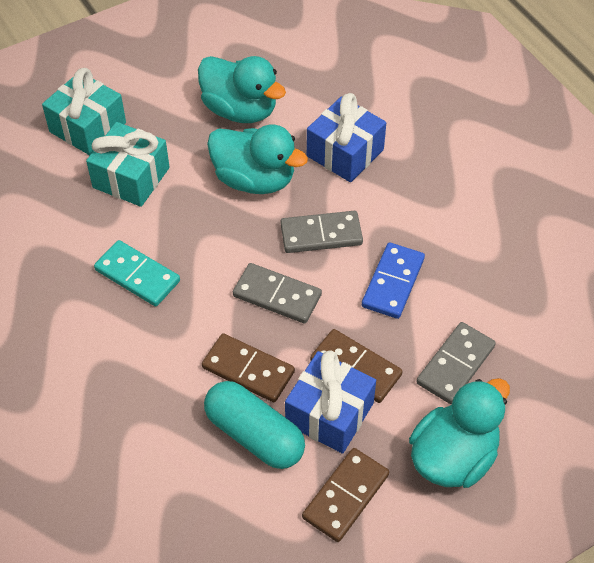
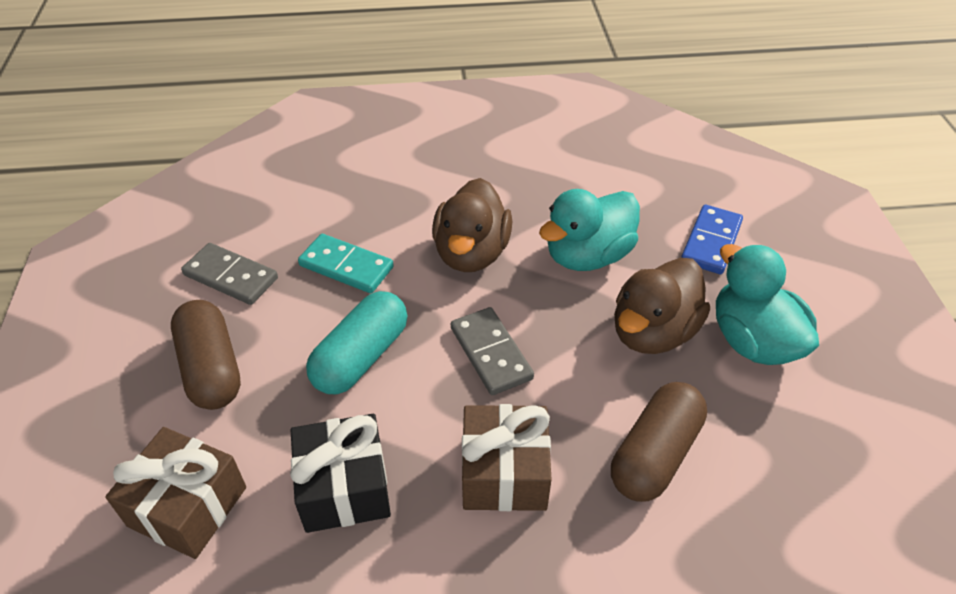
black gift: none = 0 -> [290,414,391,533] = 1
blue gift: [285,351,376,454] [307,93,386,182] = 2 -> none = 0
brown capsule: none = 0 -> [171,300,241,410] [611,382,707,502] = 2
brown domino: [202,333,295,402] [302,448,389,542] [310,329,403,403] = 3 -> none = 0
brown duck: none = 0 -> [432,178,513,272] [614,258,710,354] = 2
brown gift: none = 0 -> [105,427,246,559] [462,404,552,511] = 2
grey domino: [233,263,322,324] [280,211,363,253] [416,322,496,404] = 3 -> [181,243,278,305] [451,307,534,395] = 2
turquoise duck: [198,56,286,123] [207,125,308,194] [409,378,510,488] = 3 -> [539,189,640,271] [716,244,819,365] = 2
turquoise gift: [42,68,126,155] [86,122,170,207] = 2 -> none = 0

